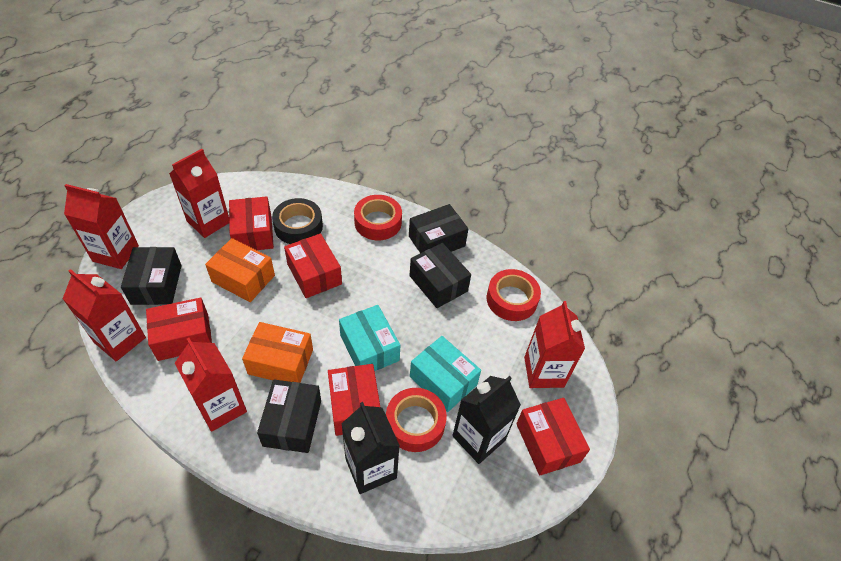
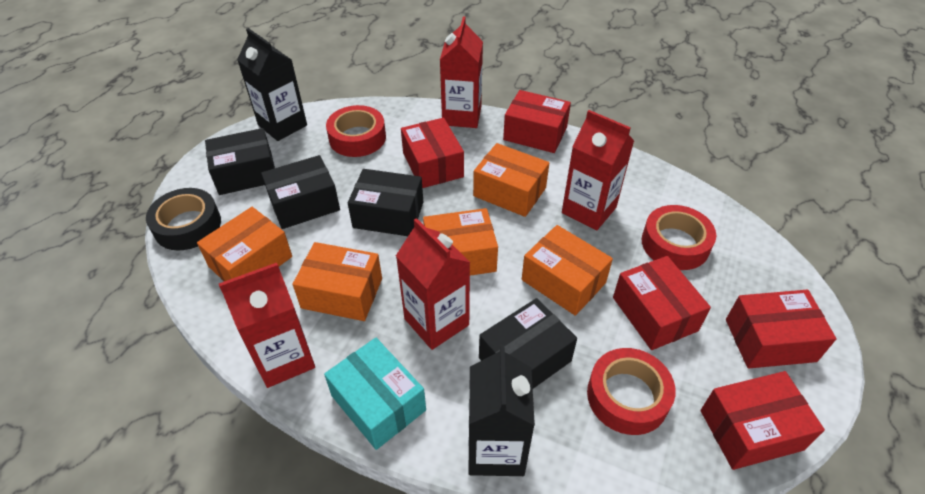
orange box: [205,238,275,302] [242,322,313,383] = 2 -> [197,207,292,281] [293,242,382,321] [423,208,498,276] [473,143,549,217] [522,225,613,316] = 5
red carton: [63,269,146,361] [64,184,139,269] [169,149,229,238] [175,338,247,432] [524,301,585,388] = 5 -> [219,263,315,388] [396,218,470,350] [440,16,483,128] [562,110,634,230] = 4
turquoise box: [339,305,401,371] [410,336,481,412] = 2 -> [324,338,426,450] = 1

